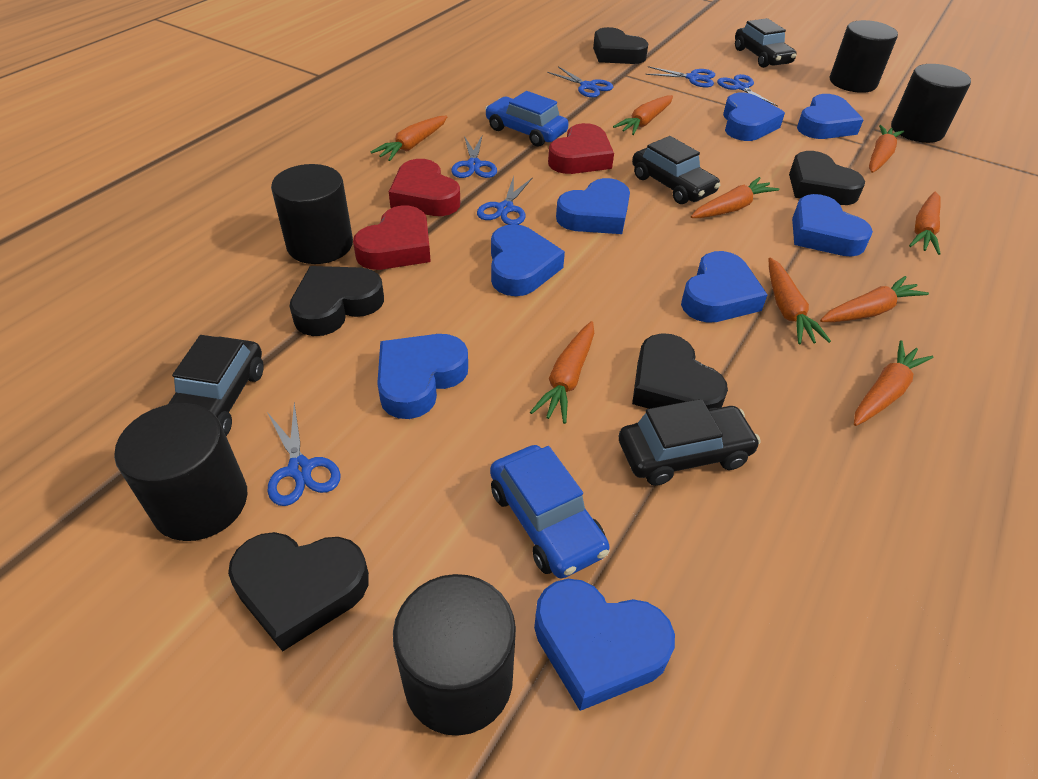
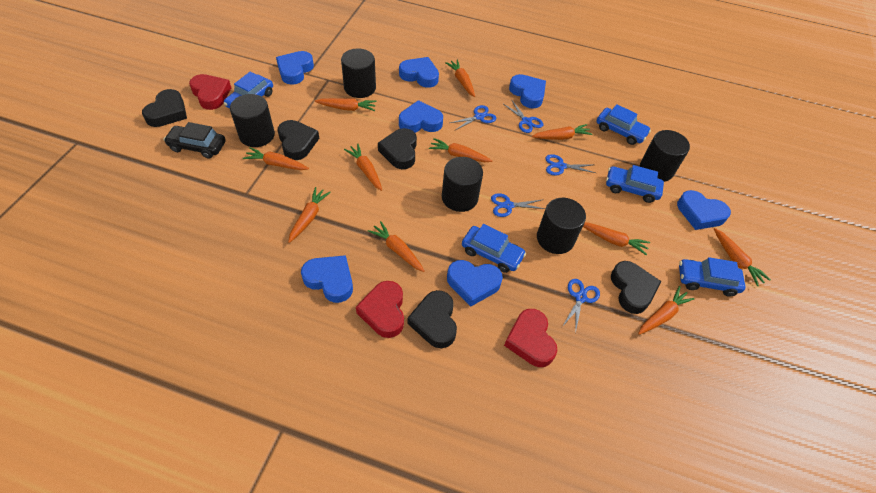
black car: [167,335,264,436] [619,399,760,486] [632,136,720,204] [735,18,797,68] = 4 -> [164,122,226,159] = 1
blue car: [485,91,569,147] [490,445,610,579] = 2 -> [224,72,273,109] [462,224,526,273] [597,104,651,145] [606,165,664,203] [679,257,746,297] = 5
blue heart: [377,334,468,419] [491,224,565,296] [534,579,675,711] [556,178,630,234] [681,251,768,323] [723,93,785,141] [792,194,873,257] [797,94,863,139] = 8 -> [276,51,314,85] [301,255,353,303] [399,57,439,88] [399,100,443,133] [447,260,503,307] [509,74,546,109] [677,190,731,230] = 7
blue scissors: [267,402,341,506] [451,134,497,178] [477,176,533,225] [547,66,613,98] [646,66,715,87] [717,74,778,107] = 6 -> [450,105,496,130] [491,193,545,217] [504,101,543,133] [545,154,595,176] [562,279,600,334] = 5
orange carrot: [371,116,447,161] [530,321,594,424] [613,95,673,135] [691,177,779,218] [768,257,831,344] [820,276,929,322] [854,340,934,426] [869,125,904,173] [909,192,941,255] = 9 -> [243,147,309,170] [288,187,331,243] [315,98,376,111] [344,144,382,191] [368,221,425,272] [429,138,492,162] [445,60,475,97] [532,124,592,140] [583,223,650,255] [638,286,695,335] [714,228,771,286] = 11

